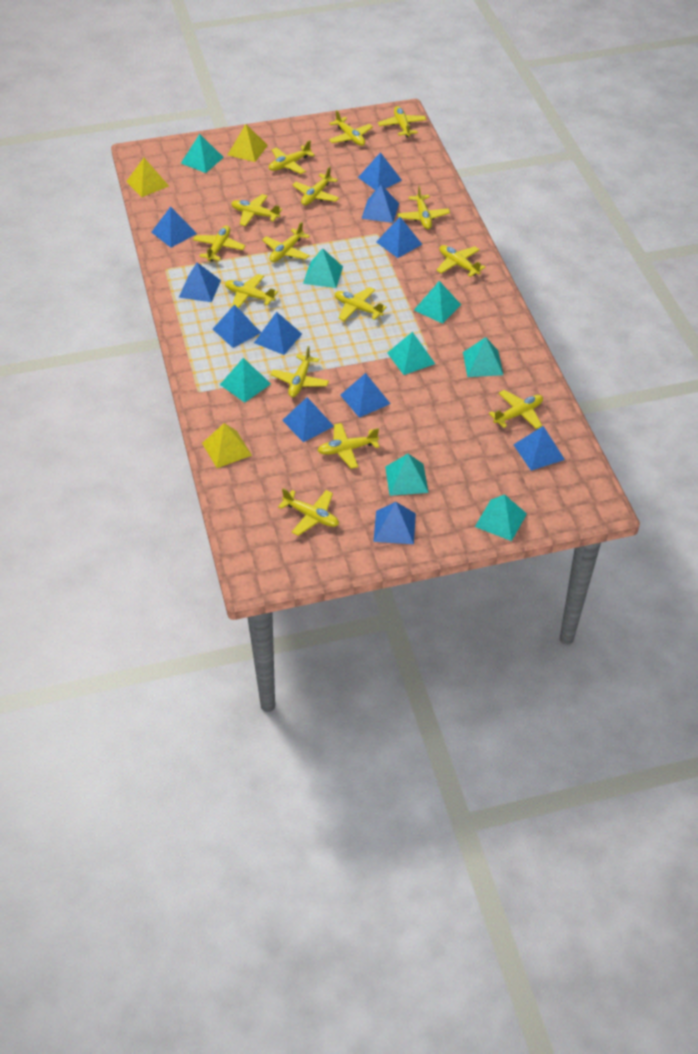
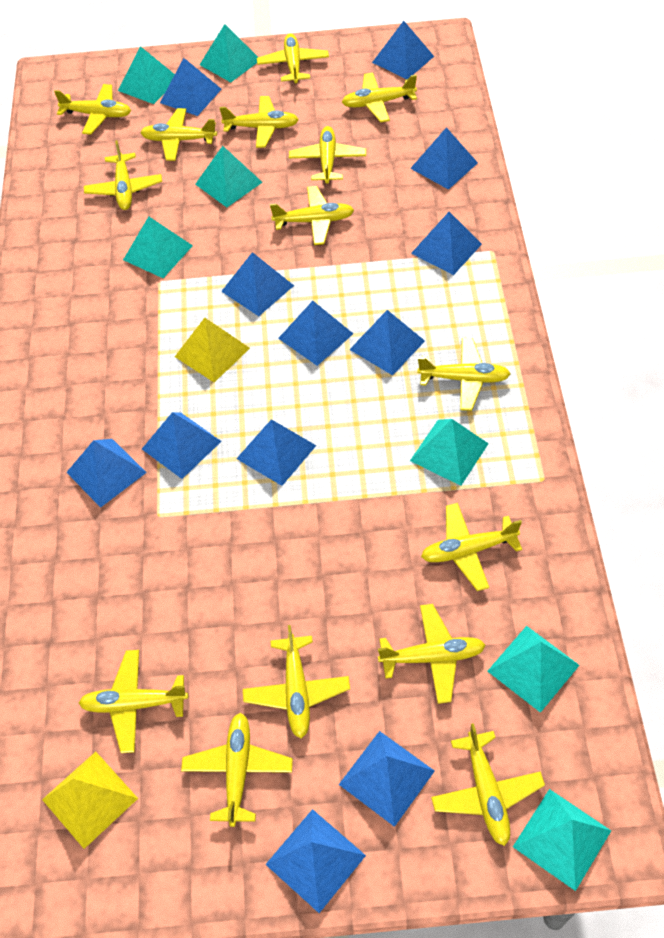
blue pyramid: [151,207,197,248] [179,262,221,302] [213,304,261,348] [254,312,302,355] [282,397,334,442] [340,373,391,418] [358,152,402,191] [361,185,399,223] [373,502,416,544] [376,217,422,258] [513,426,565,471] = 11 -> [66,439,147,507] [142,412,222,479] [160,58,221,116] [221,252,294,316] [236,419,316,486] [265,809,366,913] [278,301,353,366] [339,731,435,827] [349,310,425,375] [372,21,434,79] [410,127,478,190] [411,212,482,275] = 12
turquoise pyramid: [181,134,224,173] [220,358,271,403] [303,248,343,288] [385,454,429,496] [387,332,435,375] [414,281,461,324] [463,337,503,377] [475,494,527,541] = 8 -> [118,46,175,104] [123,217,193,278] [195,146,263,207] [200,24,258,82] [410,419,489,486] [487,626,579,713] [513,789,611,891] = 7
yellow pyramid: [126,158,169,197] [202,423,252,468] [228,124,268,162] = 3 -> [42,752,138,849] [175,318,250,382] = 2

